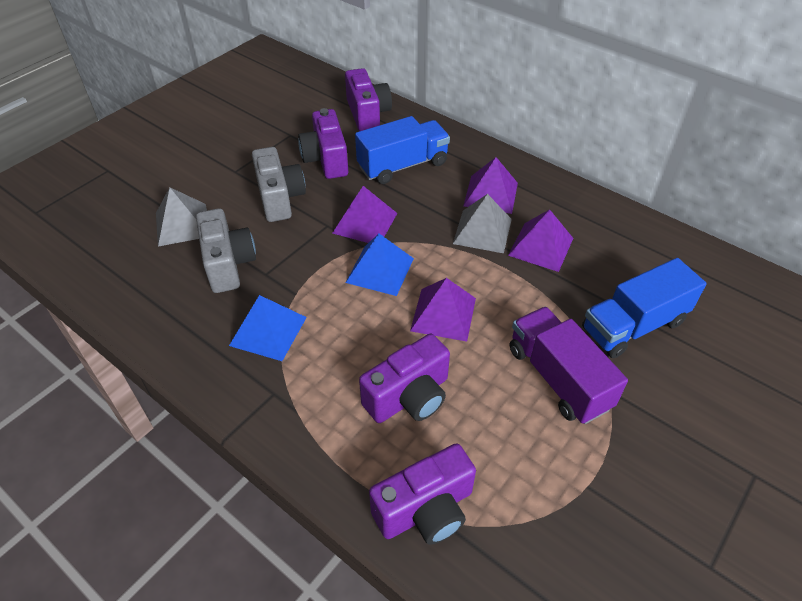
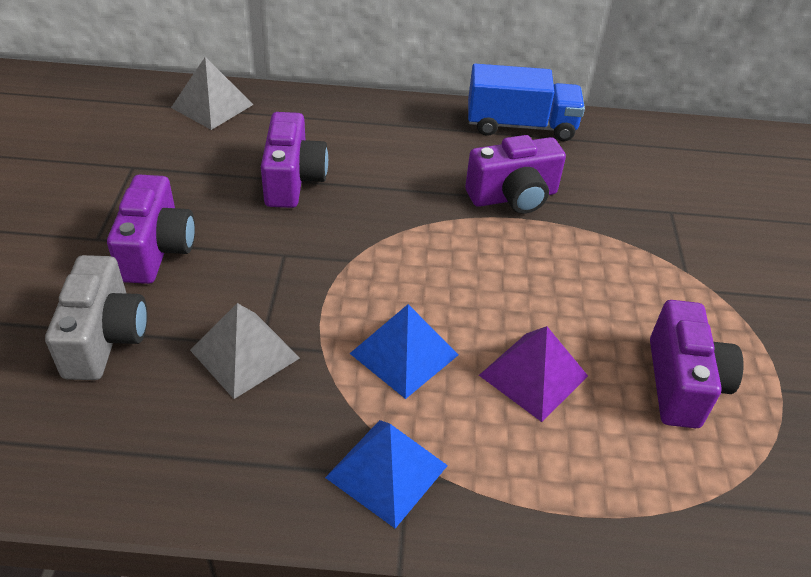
blue truck: [355,116,450,184] [582,258,707,358] = 2 -> [468,64,585,141] = 1
grey camera: [196,208,256,293] [252,147,306,222] = 2 -> [45,255,147,380] = 1
purple pyramid: [332,186,397,243] [410,278,476,341] [464,157,518,214] [508,209,573,272] = 4 -> [479,326,588,422] = 1
purple truck: [510,307,628,424] = 1 -> none = 0

